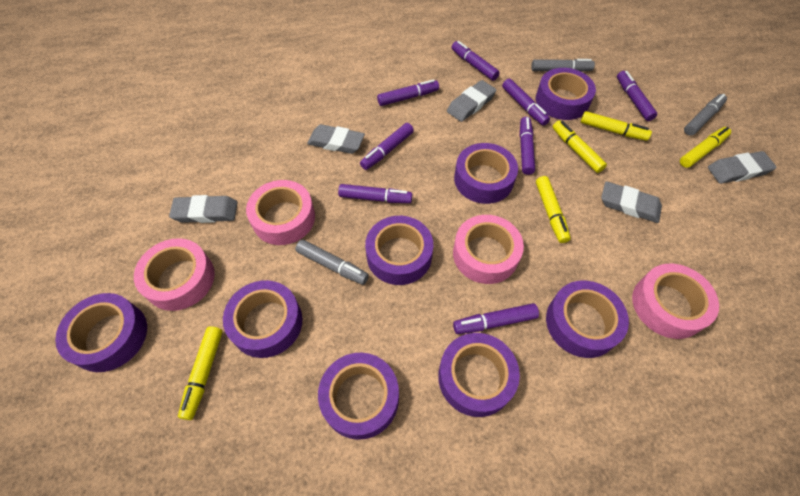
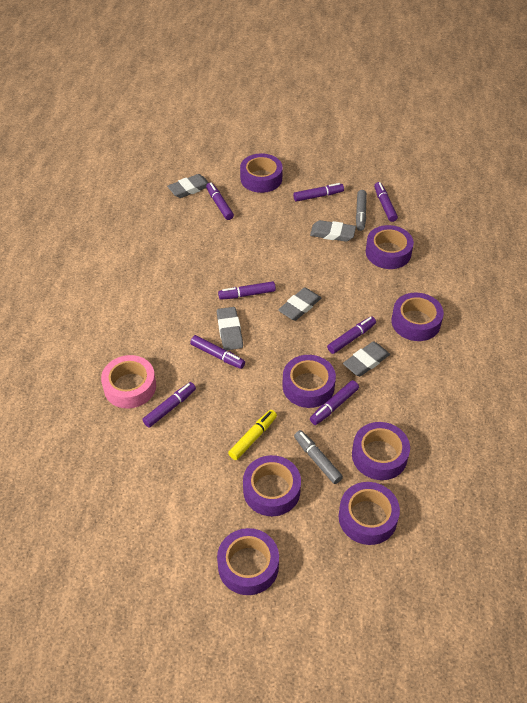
grey marker: [295,240,369,285] [531,59,595,72] [684,94,727,136] = 3 -> [294,430,343,484] [356,190,367,231] = 2
pink tape: [134,238,215,311] [246,180,315,245] [453,215,524,284] [632,264,719,339] = 4 -> [101,355,156,409] = 1
yellow marker: [178,326,222,420] [536,176,571,243] [553,120,607,173] [581,111,652,141] [680,127,731,168] = 5 -> [228,410,277,460] = 1

